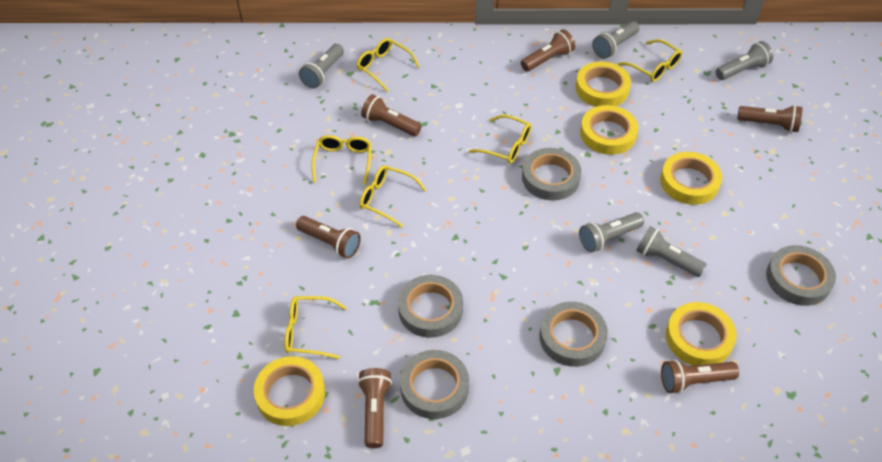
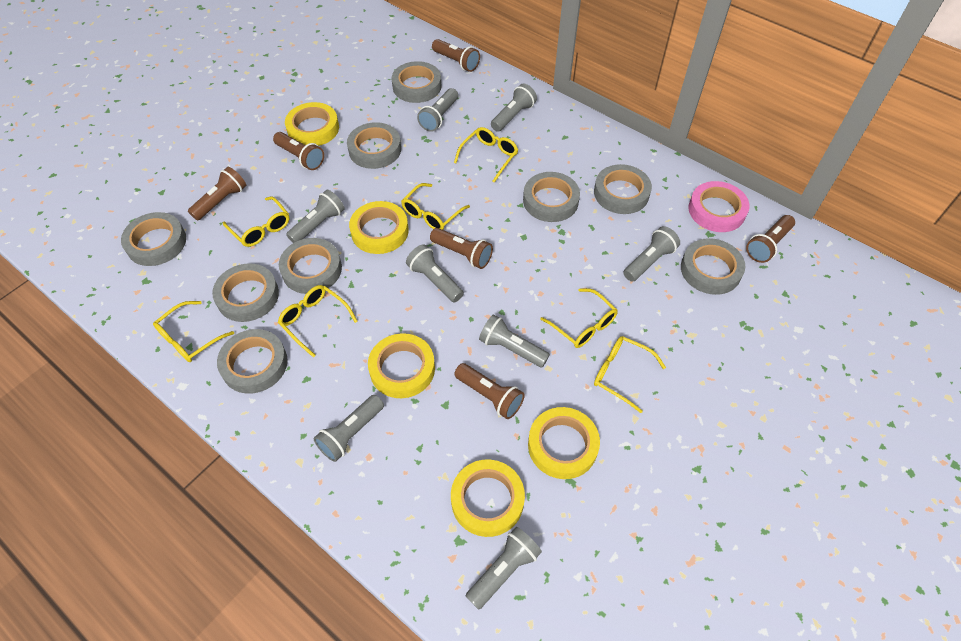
grey flashlight: [299,44,344,88] [579,212,644,252] [592,21,640,59] [636,226,707,277] [716,41,773,80] = 5 -> [286,190,345,243] [313,395,384,462] [406,244,464,303] [417,88,458,132] [466,527,542,610] [479,314,550,367] [491,84,537,132] [623,226,680,282] = 8
grey tape: [398,275,463,338] [400,350,469,419] [522,148,581,201] [539,302,608,367] [766,245,836,306] = 5 -> [121,212,186,266] [212,263,279,322] [217,329,288,394] [279,238,342,294] [347,122,401,169] [392,61,441,103] [523,172,580,222] [594,164,652,214] [681,238,745,295] = 9
pink tape: none = 0 -> [688,181,750,232] = 1
yellow glasses: [285,296,347,359] [311,135,372,185] [357,38,420,92] [360,165,426,228] [469,115,532,164] [618,39,682,82] = 6 -> [153,301,234,362] [223,196,289,247] [278,285,357,358] [401,183,470,230] [454,127,518,183] [540,288,618,348] [594,336,666,413] = 7

